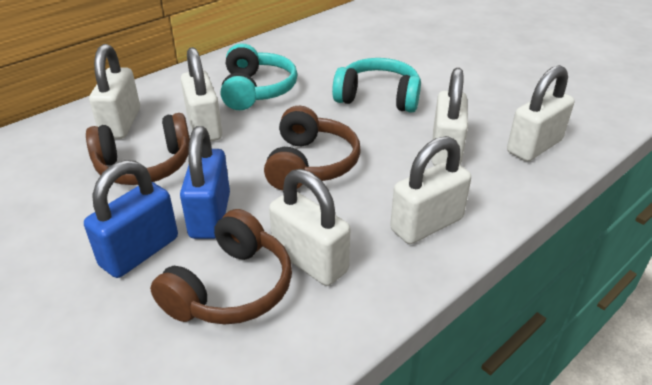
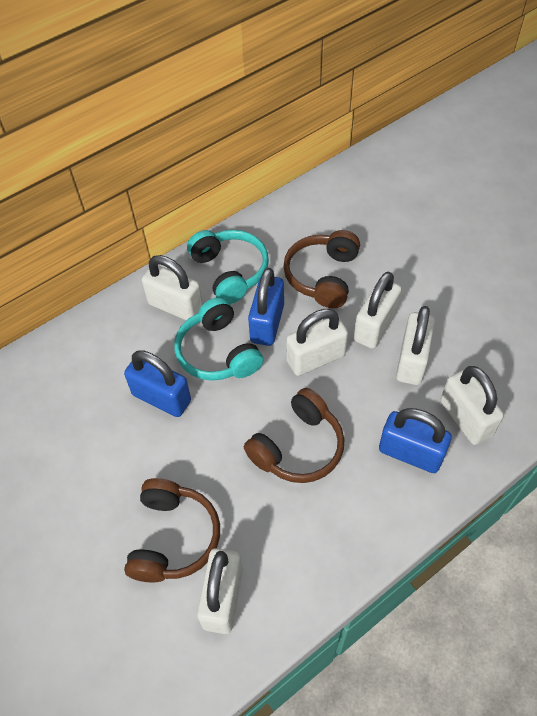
blue padlock: [84,160,178,278] [180,126,230,239] = 2 -> [124,350,191,417] [248,268,284,346] [379,408,452,473] = 3

